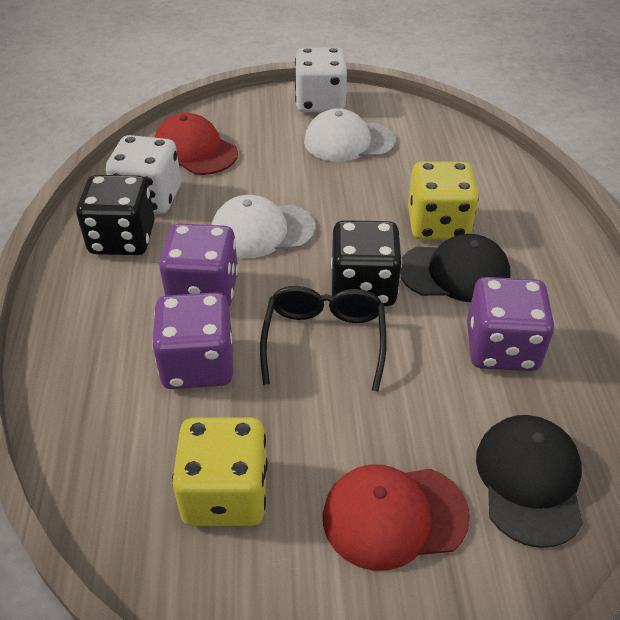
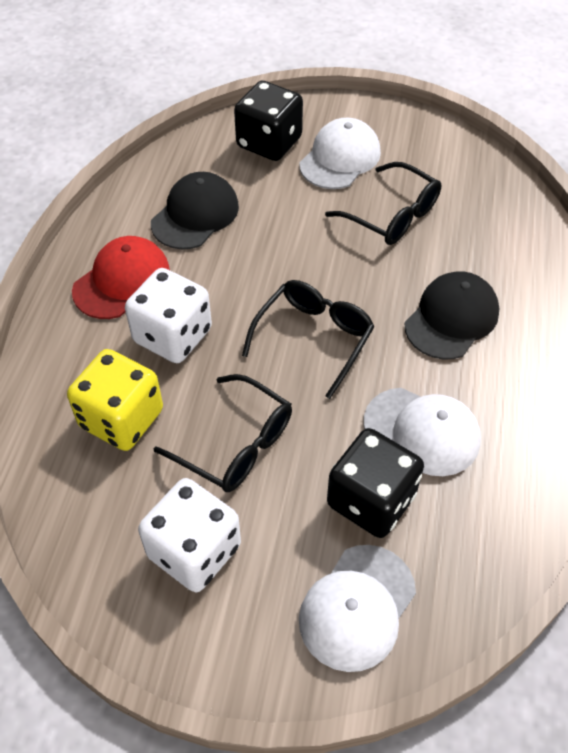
black glasses: [260,286,387,392] = 1 -> [154,374,292,492] [242,280,375,399] [325,162,441,245] = 3
purple dice: [152,292,233,389] [159,223,238,306] [467,277,554,371] = 3 -> none = 0
red cap: [154,113,238,175] [323,464,470,571] = 2 -> [72,236,170,319] = 1
white cap: [212,195,315,258] [304,108,396,162] = 2 -> [299,118,381,189] [299,545,416,672] [364,388,481,476] = 3
yellow dice: [172,417,268,526] [408,162,479,240] = 2 -> [67,349,163,451] = 1

